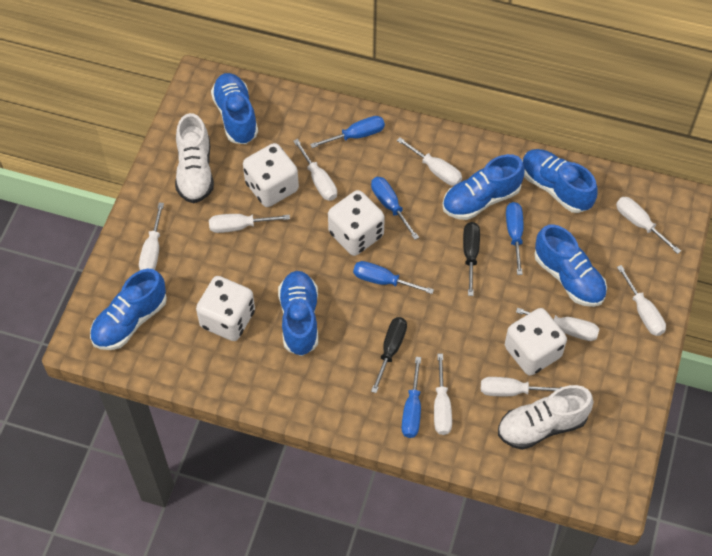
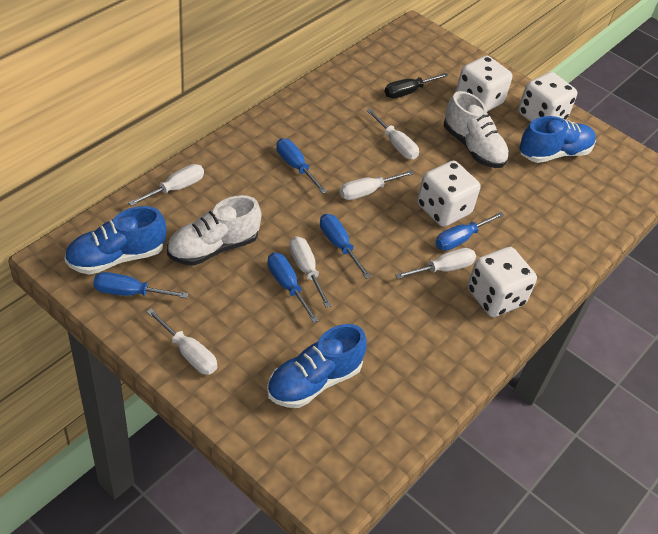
black screwdriver: [371,317,407,393] [463,222,480,296] = 2 -> [385,73,449,98] = 1
blue shoe: [90,269,167,350] [211,73,258,144] [278,271,318,356] [442,154,525,220] [522,149,598,213] [534,224,607,307] = 6 -> [64,206,166,275] [267,324,367,408] [519,116,596,163] = 3
white screwdriver: [139,203,164,270] [209,214,290,233] [293,139,337,201] [397,137,462,186] [434,354,452,435] [481,377,562,396] [516,308,600,341] [616,197,681,254] [617,265,666,336] = 9 -> [128,164,204,206] [147,308,217,375] [289,236,331,308] [340,170,414,200] [366,109,419,160] [395,248,476,279] = 6

